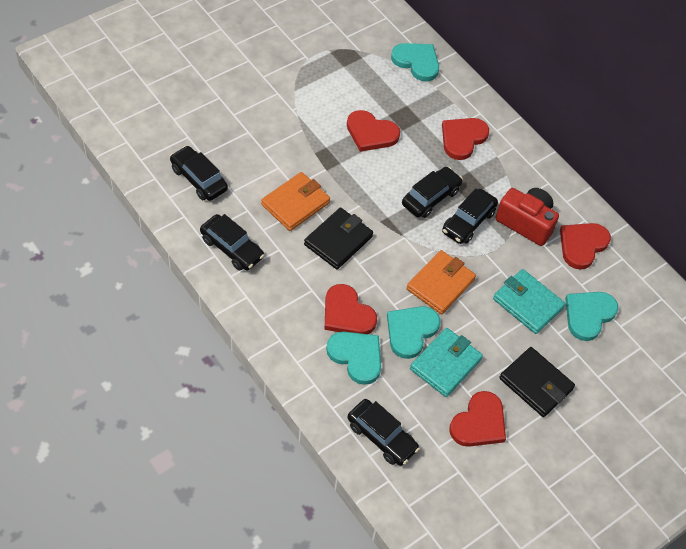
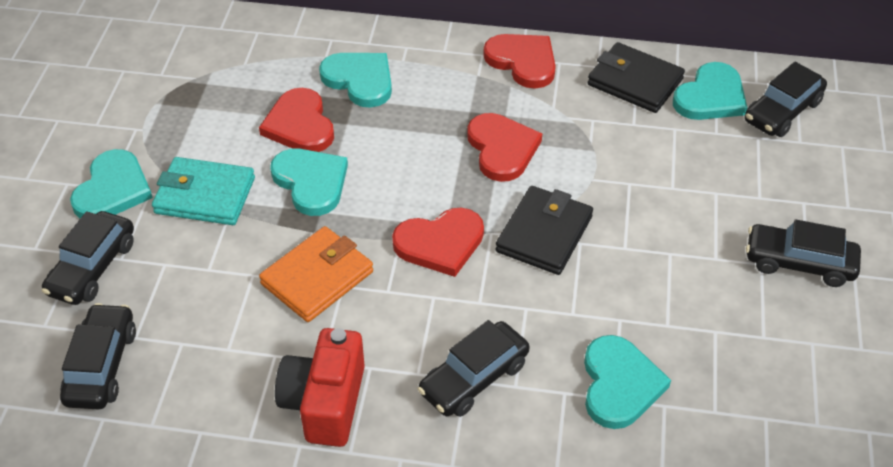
orange wallet: [261,172,330,231] [407,250,476,314] = 2 -> [259,226,373,322] = 1
red heart: [324,284,377,334] [347,110,400,152] [442,118,489,160] [449,391,506,447] [560,223,611,270] = 5 -> [259,88,334,152] [392,208,484,277] [467,113,542,182] [483,34,556,89] = 4
turquoise heart: [326,332,381,385] [387,306,440,359] [391,43,439,81] [565,292,618,341] = 4 -> [70,149,153,218] [270,149,348,216] [319,53,392,108] [584,335,671,429] [673,62,747,120] = 5
turquoise wallet: [410,328,483,397] [493,269,566,334] = 2 -> [152,157,255,225] = 1

